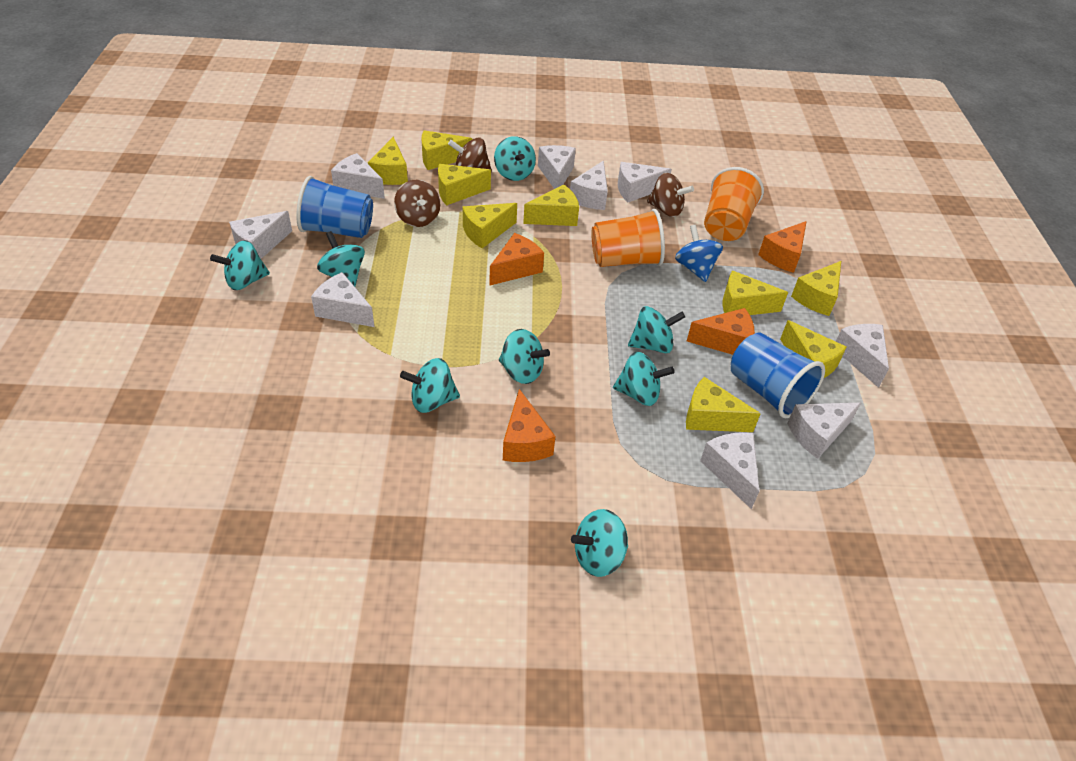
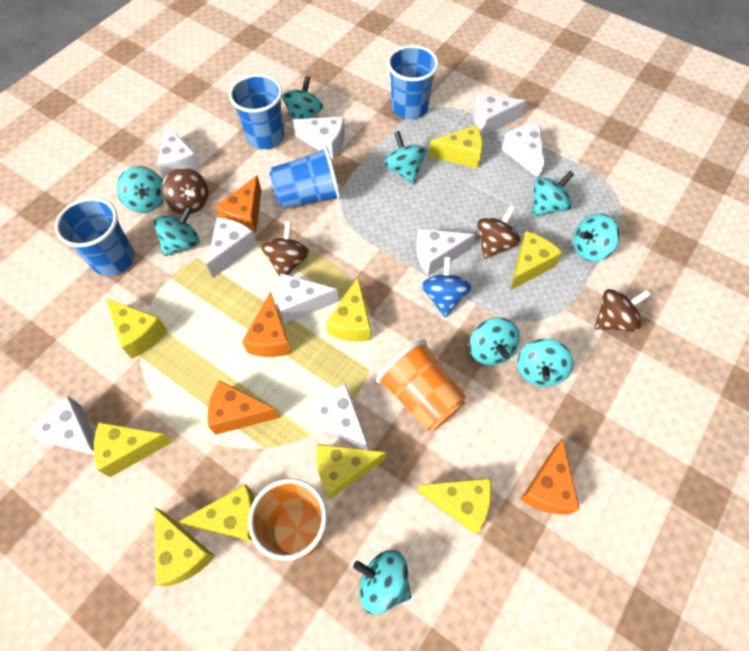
blue cup: [296,176,373,238] [731,333,825,418] = 2 -> [55,197,134,276] [229,74,284,149] [269,146,341,209] [387,45,439,119] = 4
brown spinning top: [394,180,440,227] [448,137,492,172] [647,173,694,217] = 3 -> [162,168,208,214] [261,221,310,277] [477,206,520,259] [594,289,651,332] = 4
turquoise spinning top: [210,240,270,290] [317,231,365,287] [400,358,460,413] [494,136,536,181] [499,329,550,384] [571,509,628,577] [613,352,675,406] [628,306,685,353] = 8 -> [116,166,164,213] [153,206,199,256] [282,76,323,119] [353,550,411,614] [384,131,426,184] [470,317,520,365] [517,339,573,387] [532,171,574,217] [573,214,620,262] = 9

